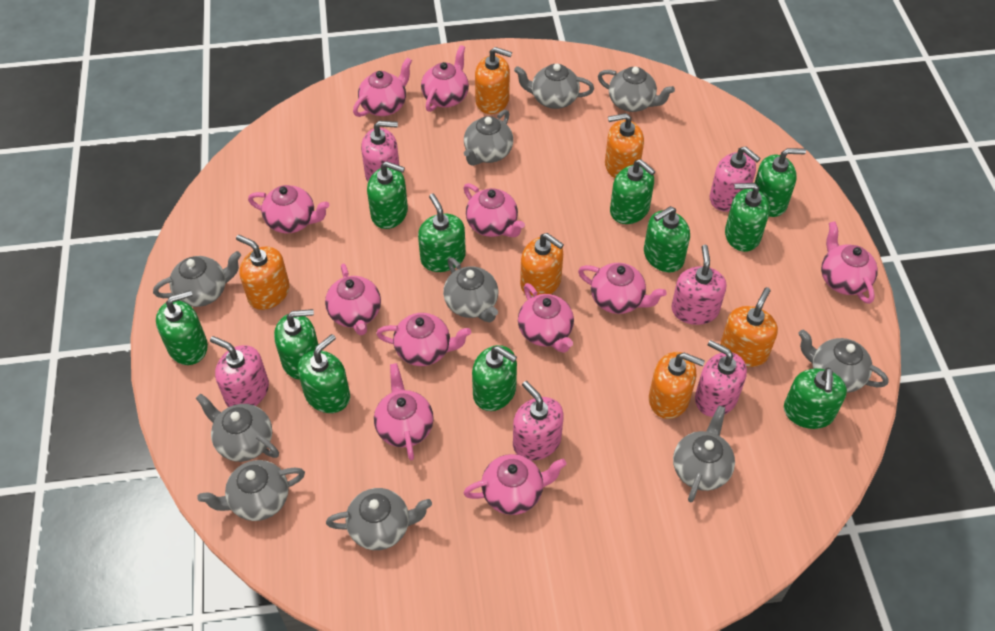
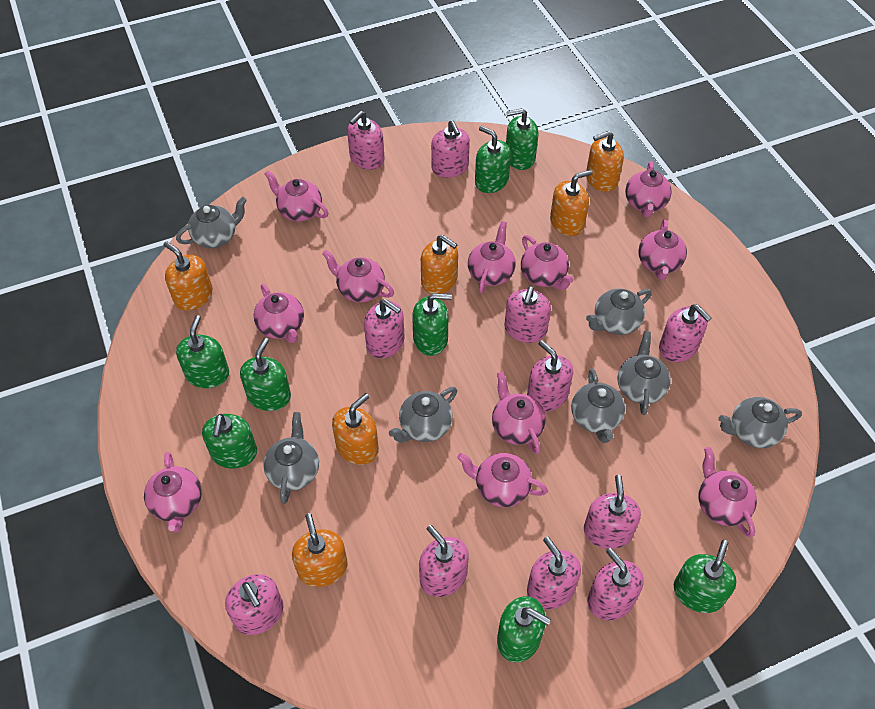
green soap dispenser: [156,290,208,365] [274,309,319,380] [298,334,350,413] [367,161,408,229] [418,194,466,272] [472,345,517,411] [610,159,656,224] [644,206,690,272] [725,183,770,252] [755,148,806,217] [784,368,847,429] = 11 -> [176,315,229,388] [202,414,257,469] [240,338,291,411] [412,293,452,356] [475,126,511,193] [497,596,551,663] [506,108,539,170] [674,540,737,613] = 8
grey teapot: [153,251,241,307] [196,393,279,462] [197,460,305,521] [326,488,432,550] [443,257,498,322] [464,110,513,166] [514,64,594,109] [598,67,675,112] [673,406,735,502] [798,330,888,393] = 10 -> [176,197,247,248] [263,412,319,504] [389,387,457,442] [571,369,625,443] [586,289,652,335] [617,331,671,415] [718,397,802,448] = 7
pink soap dispenser: [210,336,269,407] [361,121,400,181] [513,381,564,461] [671,245,726,325] [695,340,747,417] [710,146,761,212] = 6 -> [225,574,284,635] [347,111,384,170] [364,299,405,359] [419,525,469,597] [431,120,470,178] [504,286,551,343] [527,340,573,412] [527,536,581,609] [584,475,641,549] [588,548,644,620] [659,304,711,362] = 11

